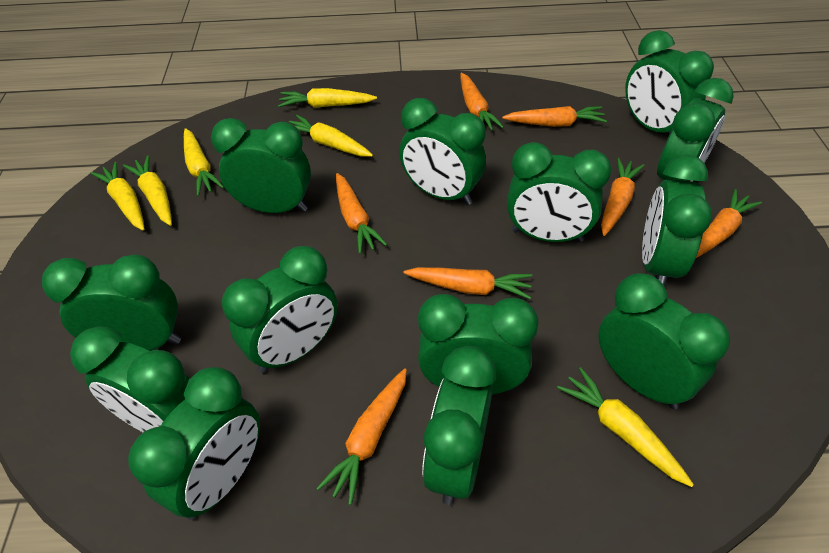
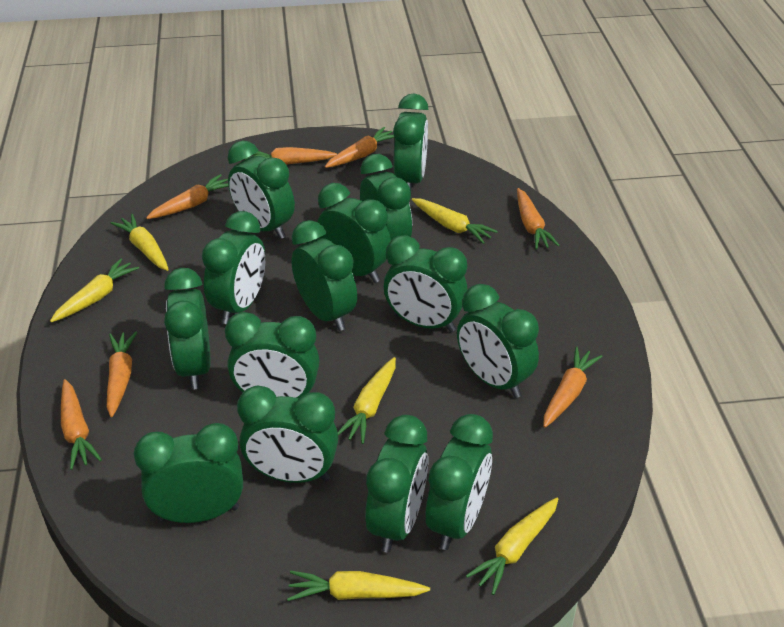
green clock: [42,255,181,351] [70,326,190,433] [128,367,260,520] [211,118,311,213] [222,246,338,373] [399,98,486,205] [418,294,539,394] [422,346,496,505] [507,142,612,242] [598,273,730,409] [625,30,714,134] [642,155,712,286] [657,78,734,182] = 13 -> [134,423,243,523] [164,268,211,390] [202,211,266,324] [225,312,319,398] [228,141,295,239] [237,386,338,483] [292,220,357,331] [317,183,391,283] [360,154,412,240] [365,415,428,553] [384,235,467,332] [393,93,429,190] [426,414,493,550] [457,284,539,398] = 14

